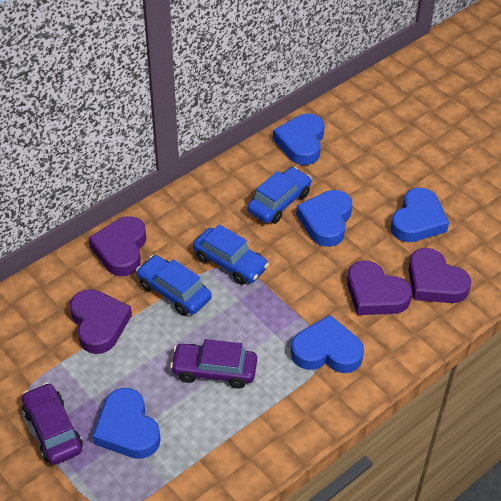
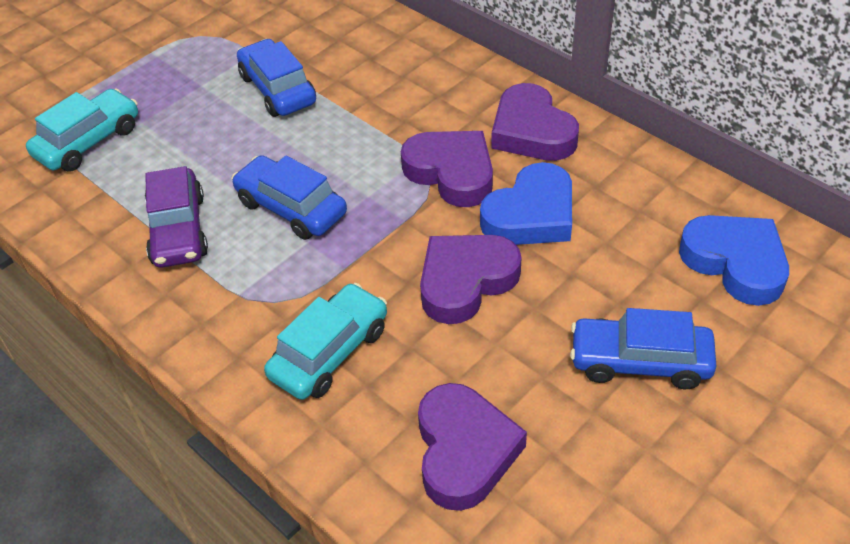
blue heart: [92,388,161,459] [273,114,324,165] [291,315,364,373] [296,190,352,247] [390,188,449,242] = 5 -> [480,162,572,245] [679,215,789,306] = 2
purple car: [22,383,83,465] [170,339,257,389] = 2 -> [145,166,208,268] = 1
turquoise car: none = 0 -> [26,89,138,171] [264,283,387,400] = 2

